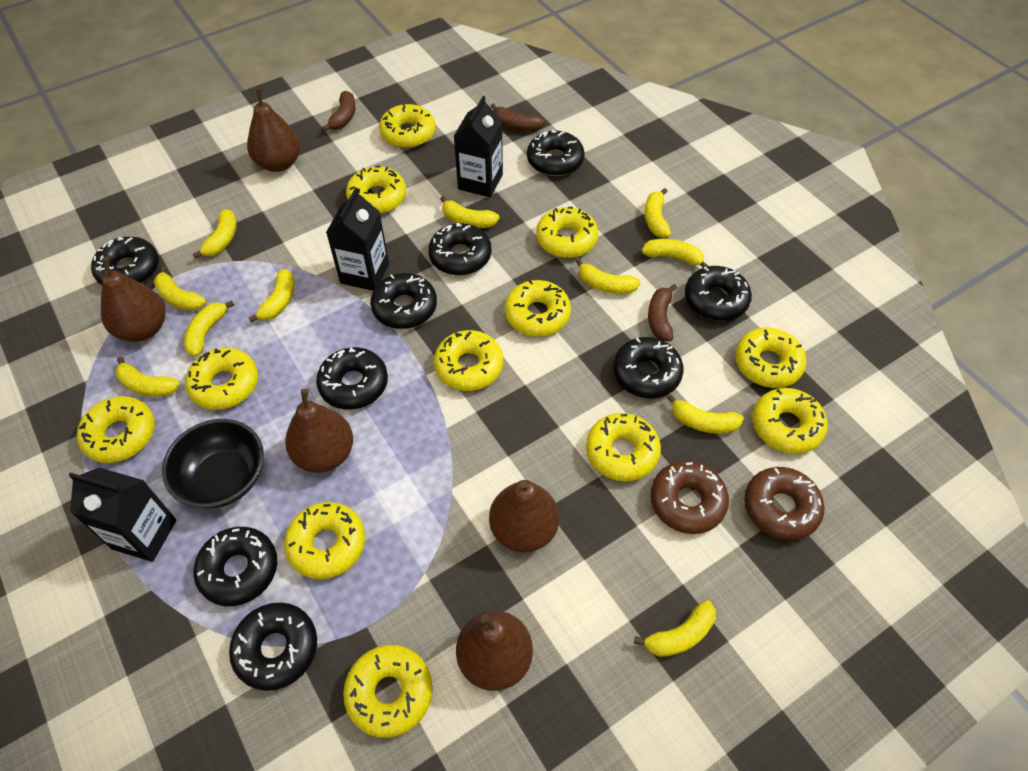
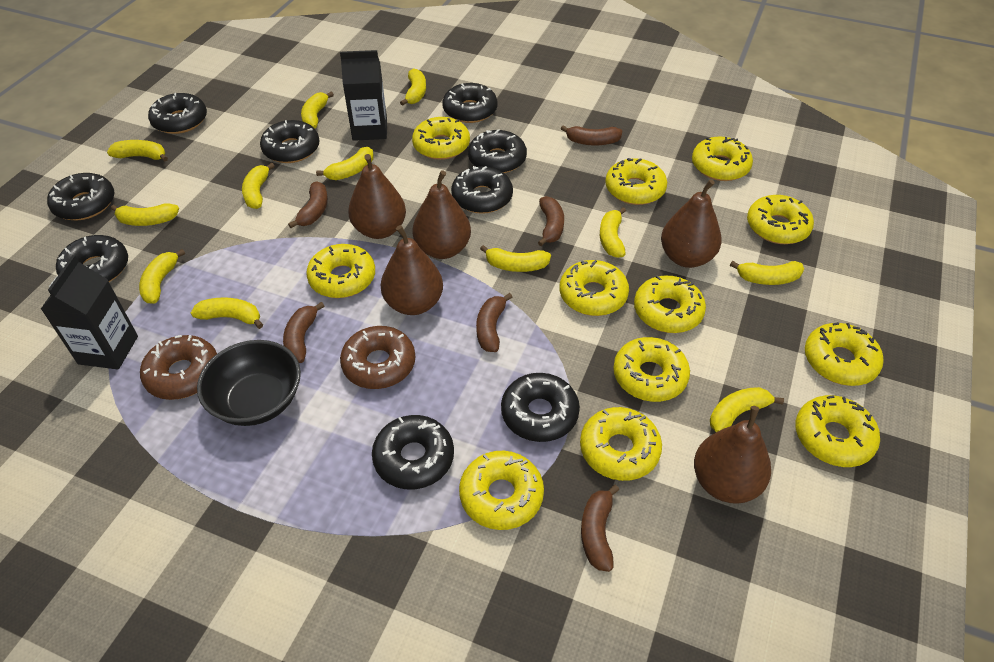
black carton: [68,467,177,562] [326,187,389,291] [454,96,503,197] = 3 -> [41,255,138,370] [340,50,387,141] = 2
brown banana: [321,91,356,132] [491,103,545,131] [648,284,677,341] = 3 -> [283,302,324,363] [288,181,328,228] [476,293,512,352] [538,196,564,246] [561,125,622,146] [581,484,619,572] = 6
yellow banana: [115,357,180,397] [154,266,206,311] [184,301,234,357] [193,209,237,259] [249,269,294,323] [440,196,500,228] [575,258,641,294] [634,600,716,657] [642,239,708,268] [644,188,671,238] [667,394,744,434] = 11 -> [107,140,168,161] [111,204,179,226] [139,249,185,304] [191,297,263,329] [242,163,275,209] [301,91,334,129] [316,147,374,180] [400,68,426,106] [480,245,551,272] [600,207,626,258] [710,387,784,432] [730,261,804,285] = 12

